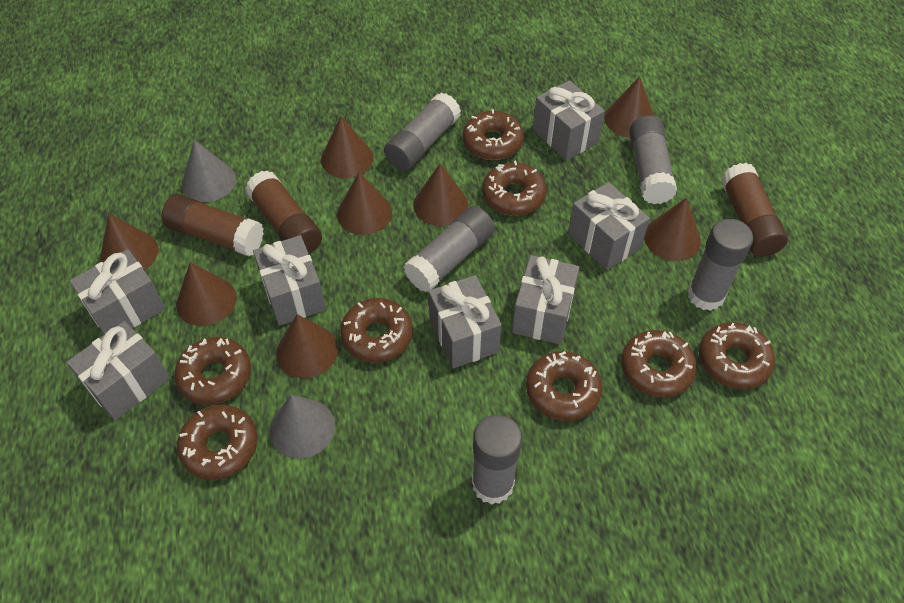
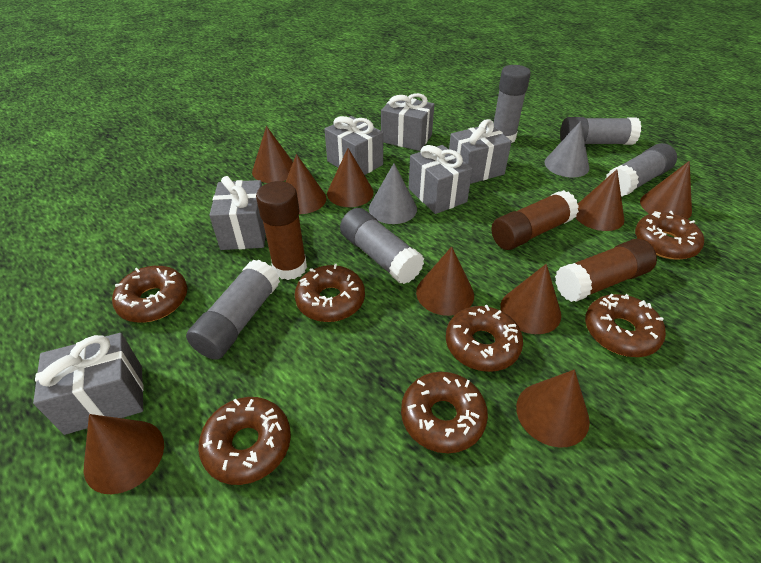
brown cone: [100,213,159,271] [176,262,236,326] [276,314,338,378] [321,116,373,178] [337,172,392,235] [413,164,468,226] [604,77,654,138] [644,198,701,261] = 8 -> [84,414,164,494] [252,126,293,183] [286,154,326,214] [327,148,374,207] [416,246,474,316] [500,264,561,334] [516,369,590,448] [575,170,625,231] [640,161,692,219] = 9
brown donut: [174,337,251,405] [177,405,258,480] [340,298,413,363] [463,109,524,160] [482,160,546,216] [526,351,602,421] [621,330,697,398] [699,322,775,389] = 8 -> [112,266,187,323] [198,397,291,485] [295,264,365,322] [401,372,488,453] [446,305,523,372] [585,293,666,357] [635,211,704,260] = 7
grey gift: [66,321,170,420] [69,249,165,335] [253,235,326,326] [428,275,502,368] [512,255,580,344] [533,80,605,160] [568,182,650,270] = 7 -> [33,333,144,435] [209,176,266,250] [324,116,383,175] [381,93,434,151] [409,145,473,214] [449,119,512,184] = 6

